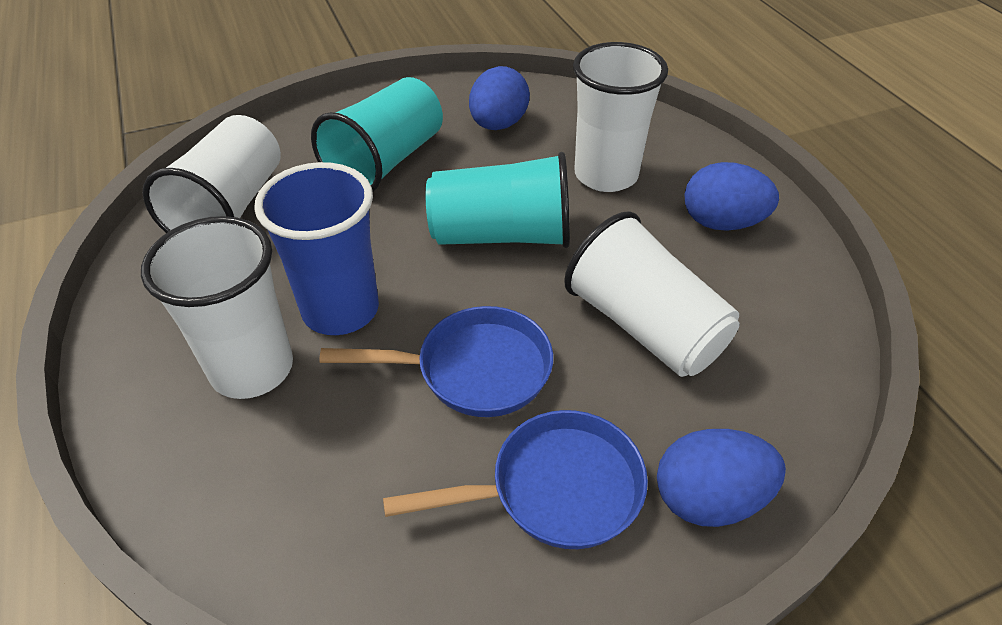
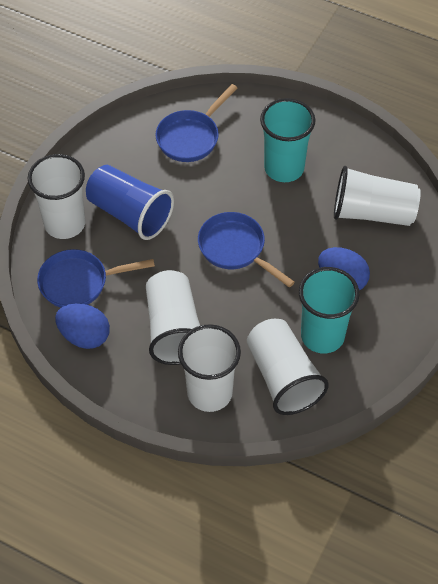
blue egg: [469,66,530,130] [657,429,786,527] [684,162,779,231] = 3 -> [55,304,110,349] [318,247,370,291] = 2
blue pan: [319,306,553,417] [383,410,648,549] = 2 -> [37,249,155,308] [155,84,237,162] [198,212,295,288] = 3
white cup: [141,216,293,399] [142,115,281,233] [564,211,740,377] [573,42,668,192] = 4 -> [28,154,86,239] [146,270,200,365] [178,324,241,412] [247,319,329,415] [334,166,421,226] = 5

